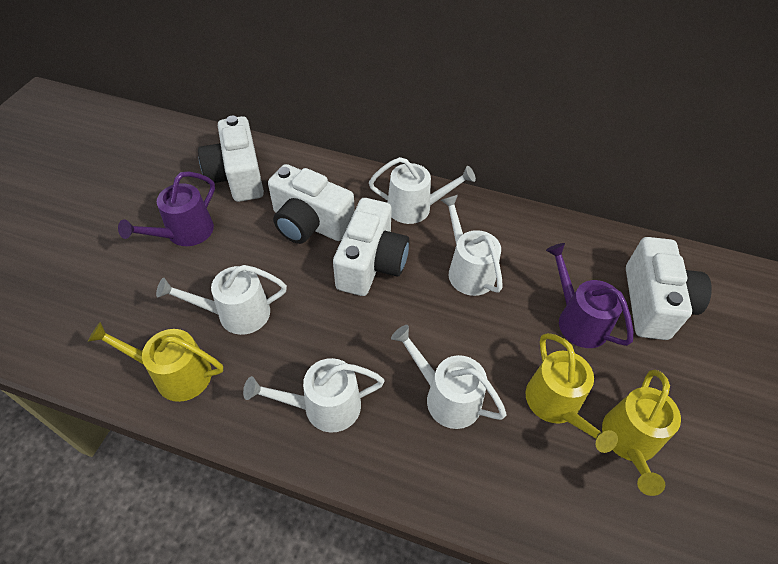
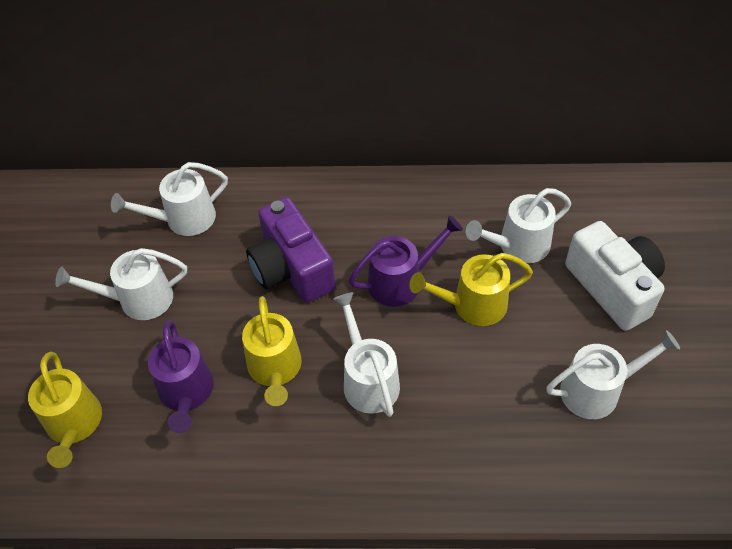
purple camera: none = 0 -> [246,197,335,303] = 1
white camera: [198,116,264,202] [268,164,355,244] [333,198,409,296] [626,237,712,340] = 4 -> [565,221,665,331] = 1

